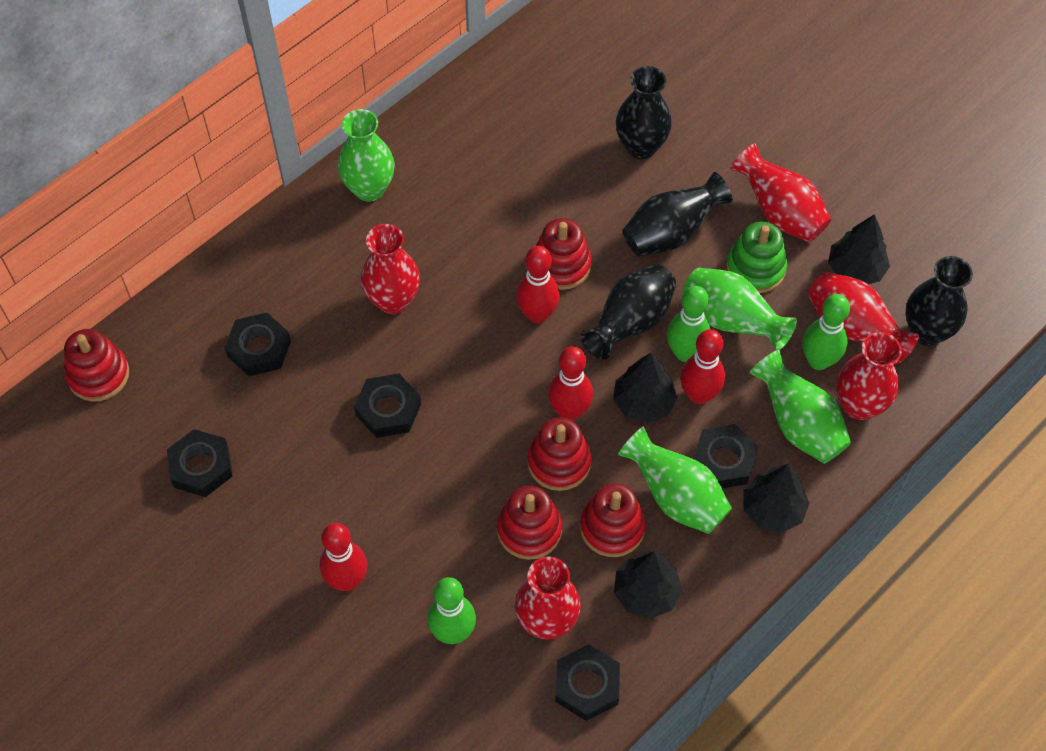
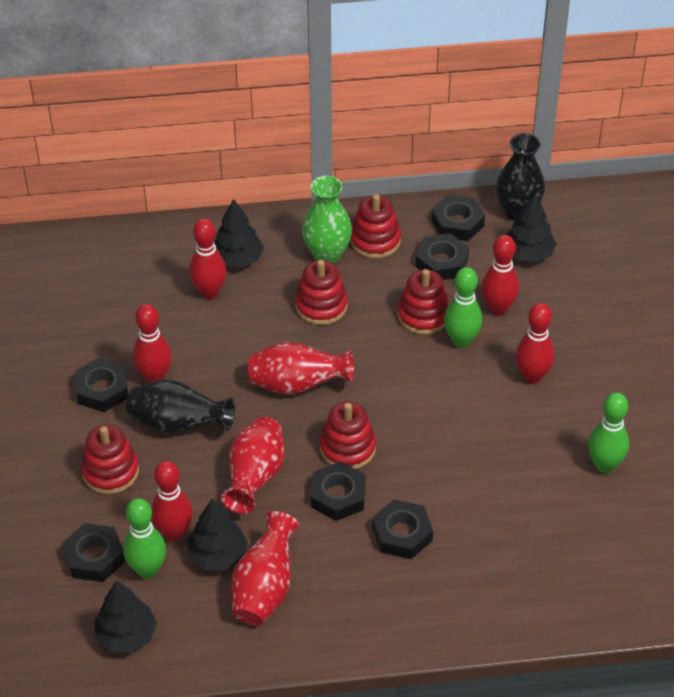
black nut: [167,429,233,497] [224,313,291,376] [354,373,421,438] [555,645,620,721] [693,424,759,488] = 5 -> [62,523,125,582] [75,358,128,412] [311,461,366,521] [372,499,433,559] [416,233,469,280] [431,195,485,241] = 6
black vase: [580,265,676,359] [616,66,672,159] [623,172,733,256] [906,256,973,346] = 4 -> [127,380,235,433] [496,133,545,221] = 2
green stacking toy: [726,222,787,293] = 1 -> none = 0
green vase: [338,109,394,202] [618,426,732,534] [683,268,797,350] [750,350,851,464] = 4 -> [302,175,352,263] = 1
red bowling pin: [320,523,367,591] [516,246,560,323] [548,346,593,421] [680,329,725,404] = 4 -> [133,304,172,383] [151,461,193,541] [189,218,227,299] [482,235,519,315] [516,303,555,384] = 5
red vase: [361,224,420,314] [515,556,581,639] [731,143,831,242] [808,272,919,364] [836,332,902,420] = 5 -> [221,416,285,514] [231,511,300,625] [248,342,354,395] = 3

